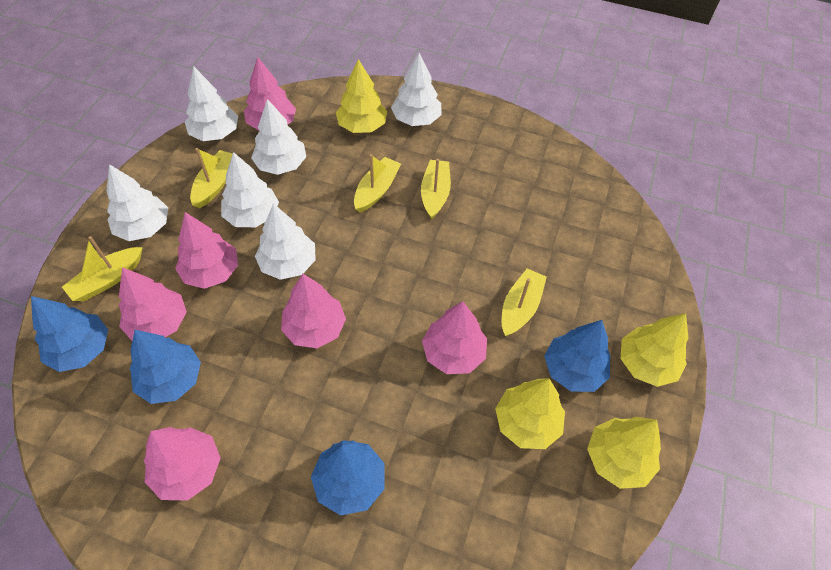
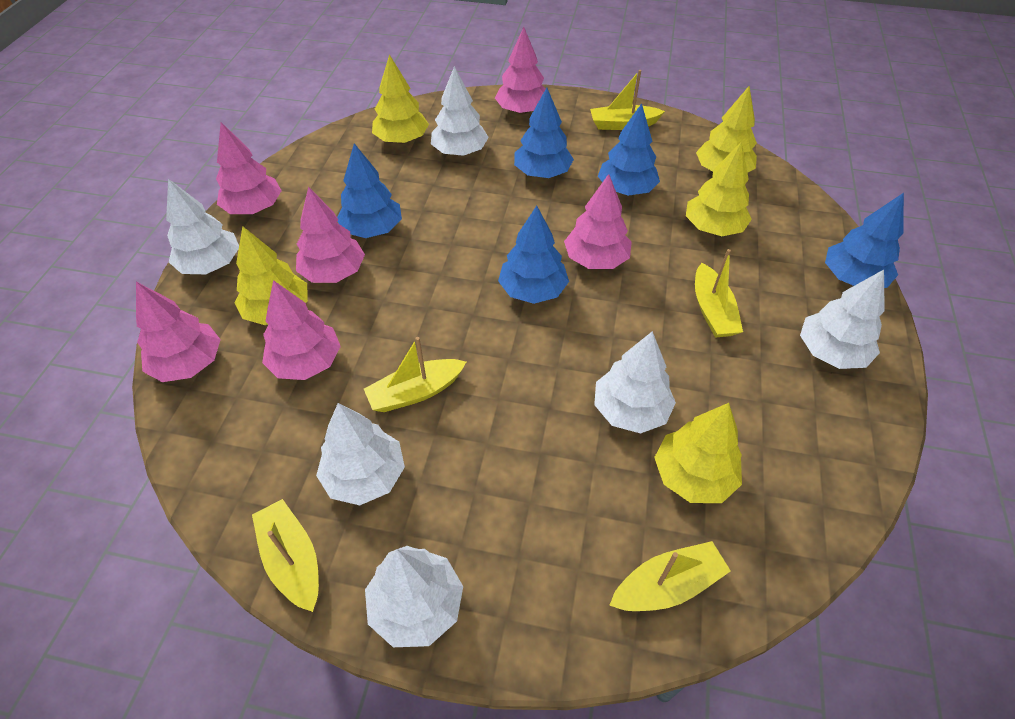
blue tree: [31,296,108,372] [130,330,201,404] [311,440,385,516] [544,320,610,392] = 4 -> [337,143,402,238] [498,206,569,304] [514,88,574,178] [598,103,660,196] [825,193,904,288] = 5
yellow tree: [336,59,387,133] [495,379,565,449] [587,417,661,489] [620,313,688,387] = 4 -> [234,226,308,325] [372,54,429,144] [654,403,742,503] [686,141,752,236] [696,86,757,173] = 5

